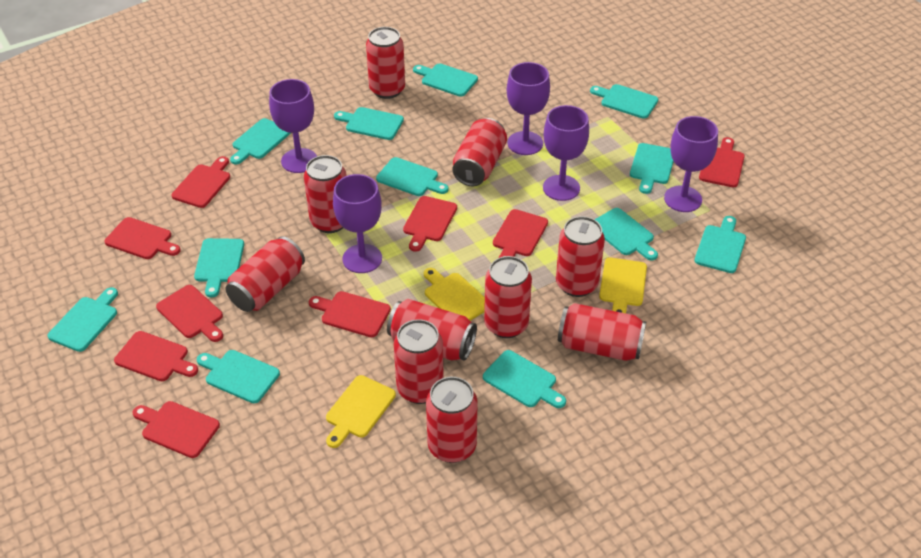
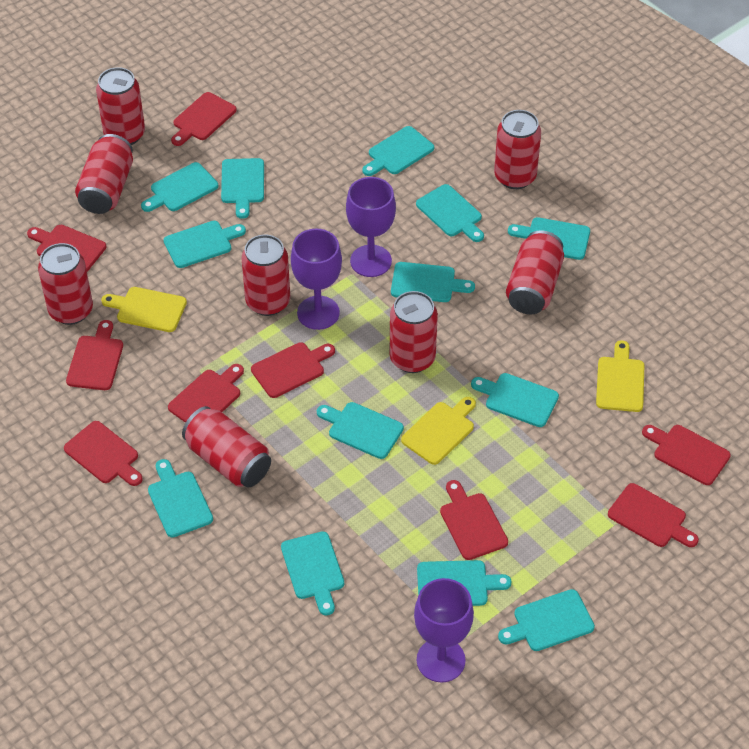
purple goblet: [269,79,317,173] [333,174,382,273] [507,62,550,155] [543,105,589,201] [664,116,718,212] = 5 -> [291,229,342,330] [346,177,396,277] [414,578,474,682] = 3
red can: [226,236,305,312] [304,155,347,233] [366,27,405,99] [387,299,477,361] [394,319,444,404] [426,377,478,463] [452,118,507,186] [484,256,532,338] [556,216,605,297] [558,303,646,361] = 10 -> [38,243,93,325] [75,134,133,214] [96,67,145,145] [182,406,271,488] [241,234,290,316] [390,291,438,373] [494,110,541,189] [506,230,564,314] = 8
turquoise cutting board: [47,287,118,352] [194,238,244,298] [197,350,280,403] [230,118,290,165] [334,107,404,140] [376,157,449,196] [413,64,478,97] [483,350,566,408] [590,84,658,119] [594,208,658,260] [630,143,674,194] [694,216,746,273] = 12 -> [141,162,218,212] [148,459,213,537] [164,221,246,268] [221,158,264,219] [281,531,344,615] [317,402,404,459] [362,126,434,176] [391,262,475,302] [416,184,484,242] [417,560,512,606] [471,373,559,427] [498,589,595,651] [508,217,590,260] = 13

